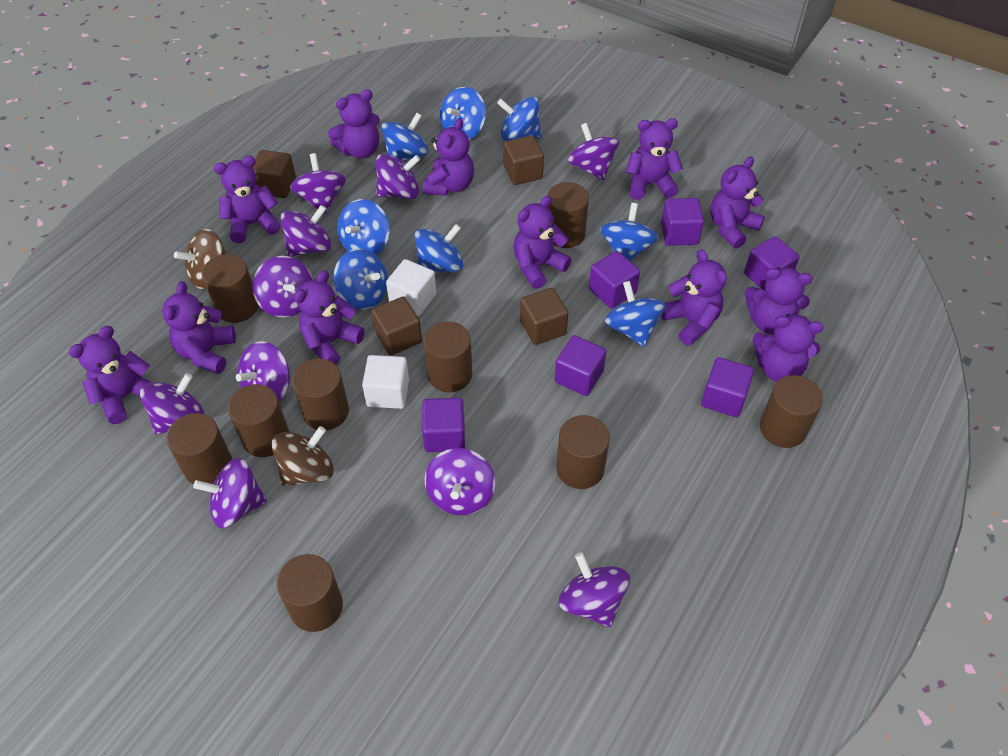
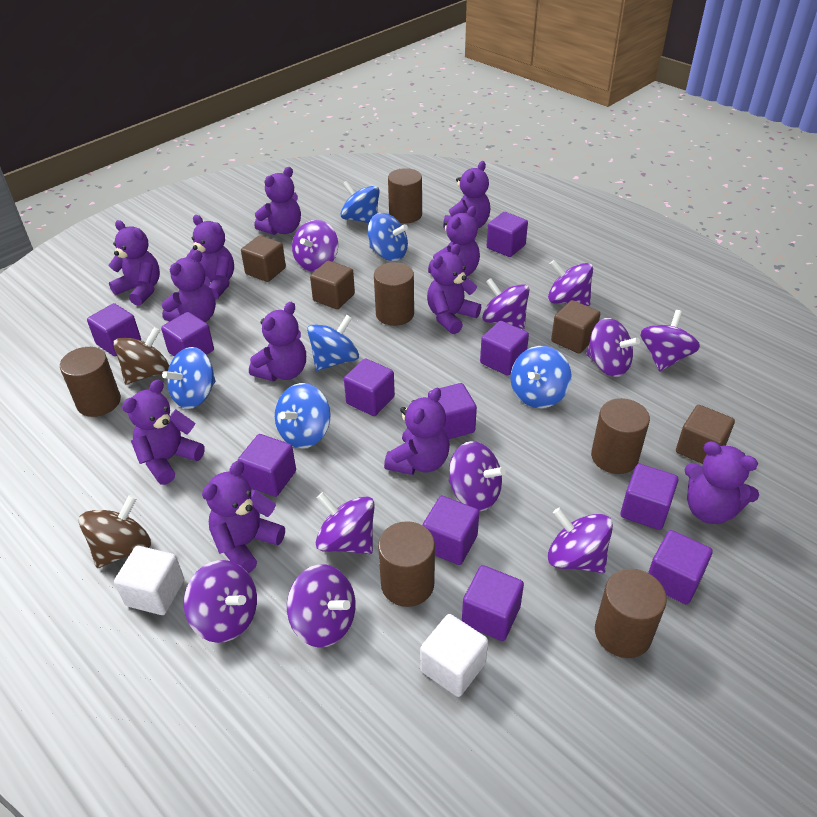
blue spinning top: [333,249,388,310] [337,199,390,255] [381,113,429,162] [414,224,463,273] [440,87,486,140] [497,97,541,141] [600,203,659,261] [605,281,666,347] = 8 -> [162,347,216,409] [275,383,331,448] [307,315,359,371] [340,181,380,223] [368,213,408,261] [511,346,571,408] = 6
brown cylinder: [166,413,232,484] [202,254,258,323] [228,384,289,457] [277,554,343,632] [292,358,349,430] [424,321,472,392] [547,182,589,248] [556,415,610,489] [760,375,823,448] = 9 -> [60,347,121,417] [374,262,414,326] [378,521,435,607] [388,168,422,223] [591,398,650,474] [595,569,667,658] = 6
purple cube: [422,398,465,452] [555,335,607,396] [589,251,640,309] [661,198,704,246] [701,357,754,417] [744,236,800,291] = 6 -> [87,303,141,356] [161,312,214,357] [238,434,296,497] [344,358,395,416] [423,496,479,565] [428,383,477,439] [462,565,524,641] [480,321,529,376] [487,212,528,257] [620,464,678,530] [648,530,713,605] = 11

